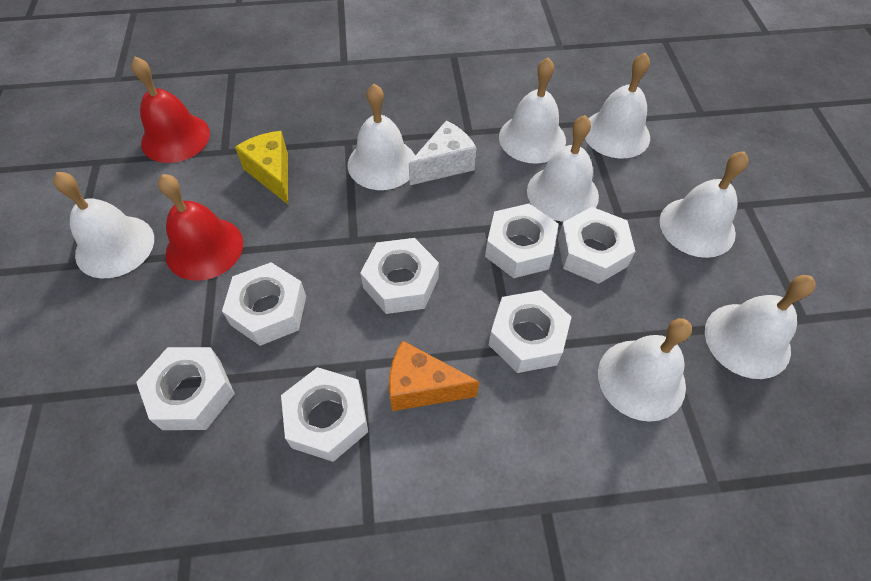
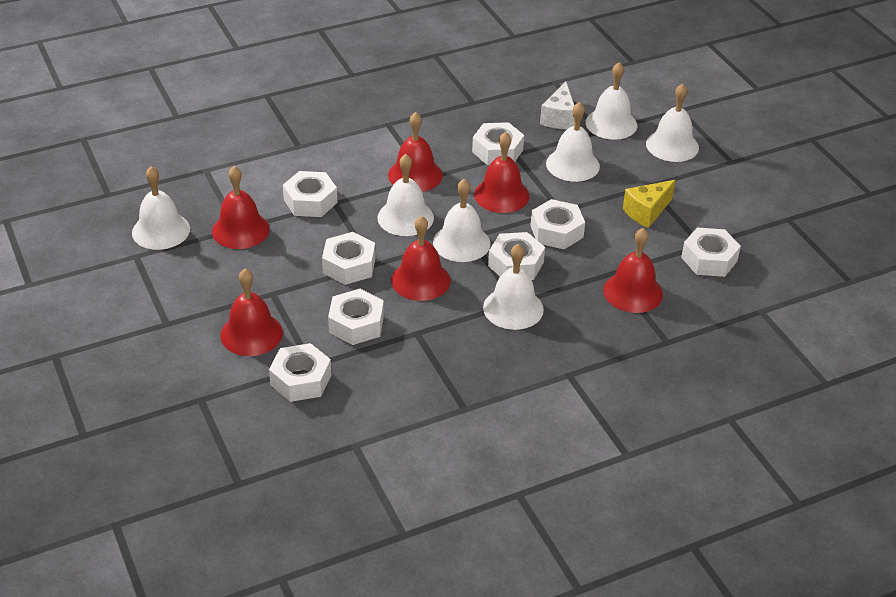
orange cheese: [389,340,479,411] = 1 -> none = 0
red bell: [131,57,210,163] [158,174,243,281] = 2 -> [212,166,270,249] [220,269,283,356] [388,112,442,192] [391,216,450,301] [474,132,529,213] [603,228,663,313] = 6
white bell: [53,172,154,278] [348,84,415,190] [499,58,566,164] [527,115,599,222] [585,52,650,158] [598,318,692,422] [660,151,749,258] [705,275,816,379] = 8 -> [132,166,190,250] [377,154,434,236] [433,179,490,262] [483,244,544,330] [546,102,600,182] [586,62,637,140] [646,83,699,162] = 7
white nut: [136,347,235,430] [222,262,306,346] [281,367,368,462] [360,238,439,314] [485,204,559,278] [489,290,571,373] [558,207,635,284] = 7 -> [269,343,331,402] [283,171,337,217] [322,232,375,285] [328,289,384,345] [472,122,524,165] [488,232,545,280] [530,199,585,249] [681,227,741,277] = 8

